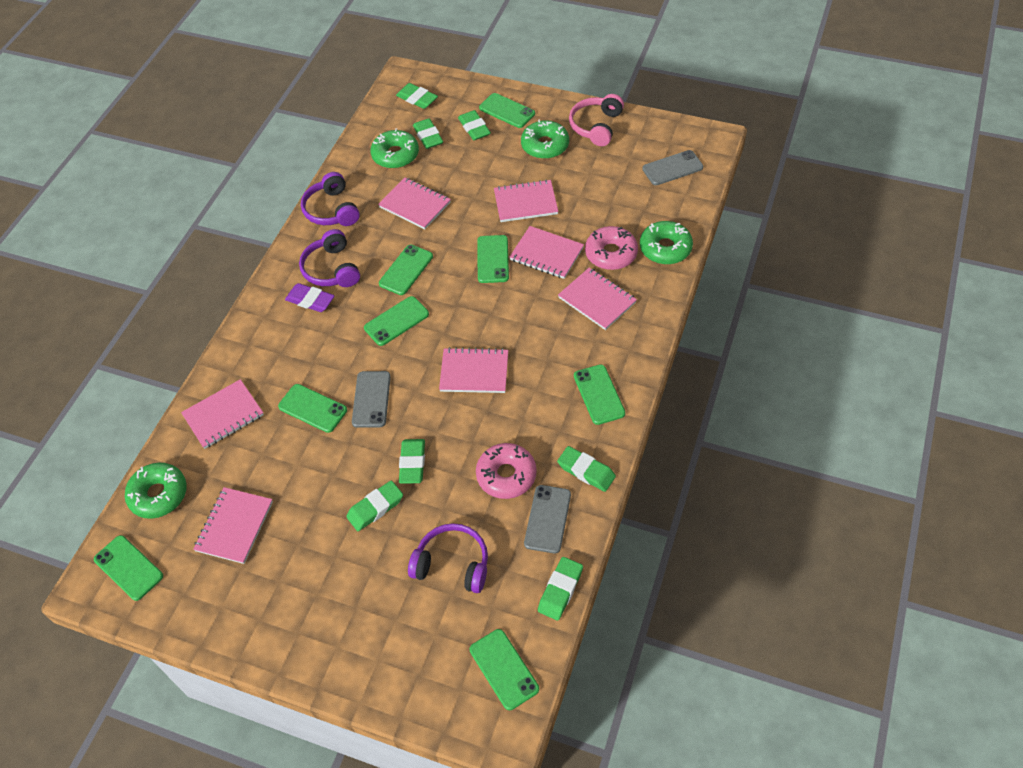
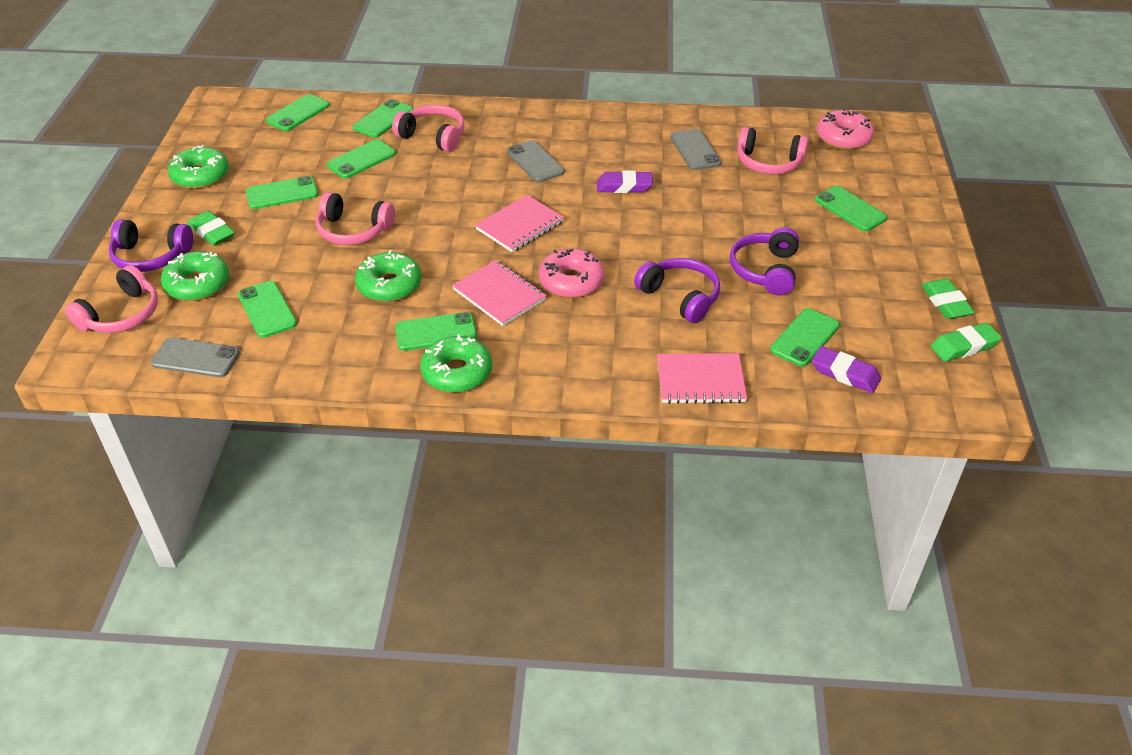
green eraser: [346,480,403,531] [396,83,438,109] [399,439,425,484] [413,118,443,149] [458,110,491,140] [538,557,583,621] [557,446,616,492] = 7 -> [188,211,235,246] [921,279,975,319] [931,323,1002,362] = 3
pink headphones: [569,94,624,146] = 1 -> [65,265,158,333] [316,192,395,245] [392,105,465,152] [737,127,808,174] = 4
pink notebook: [181,379,264,449] [193,487,273,564] [378,178,451,229] [439,347,508,393] [494,179,558,222] [510,226,584,279] [558,268,637,330] = 7 -> [452,260,547,326] [475,195,564,252] [657,353,747,404] = 3
purple eraser: [285,283,335,312] = 1 -> [597,171,653,193] [812,346,881,393] = 2

